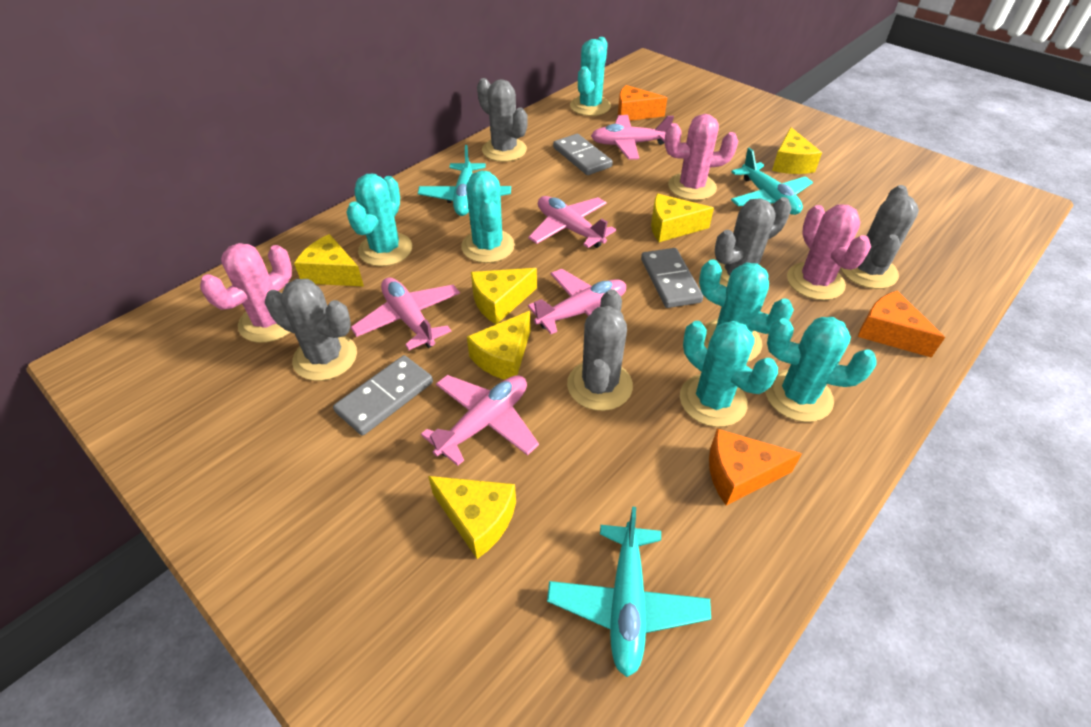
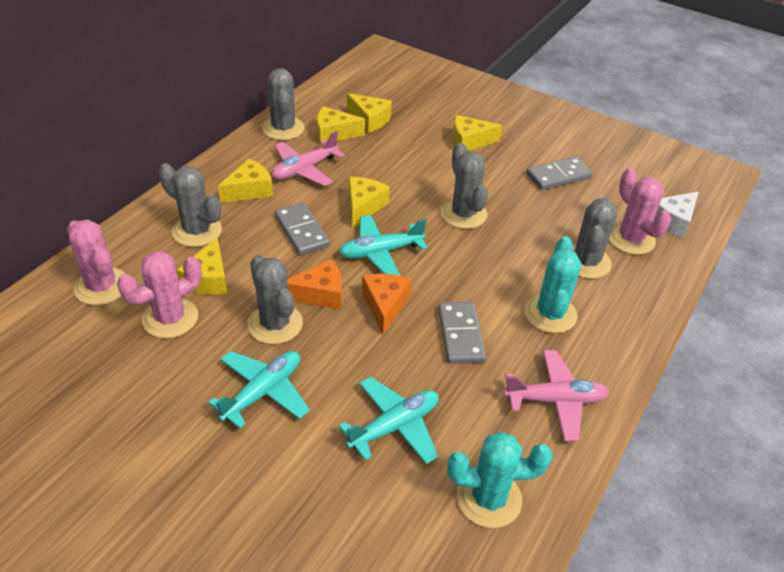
orange cheese: [618,85,667,121] [709,429,802,506] [858,291,945,358] = 3 -> [287,259,342,310] [362,274,411,334] = 2
pink plane: [351,277,460,350] [421,375,539,466] [528,196,616,248] [528,269,626,334] [591,115,674,160] = 5 -> [272,131,345,186] [504,350,609,441] = 2
turquoise cactus: [346,174,412,266] [461,170,515,263] [570,37,611,116] [680,321,778,427] [699,259,794,362] [765,317,876,422] = 6 -> [447,432,553,528] [524,236,581,333] = 2
white cheese: none = 0 -> [654,192,699,238] = 1

